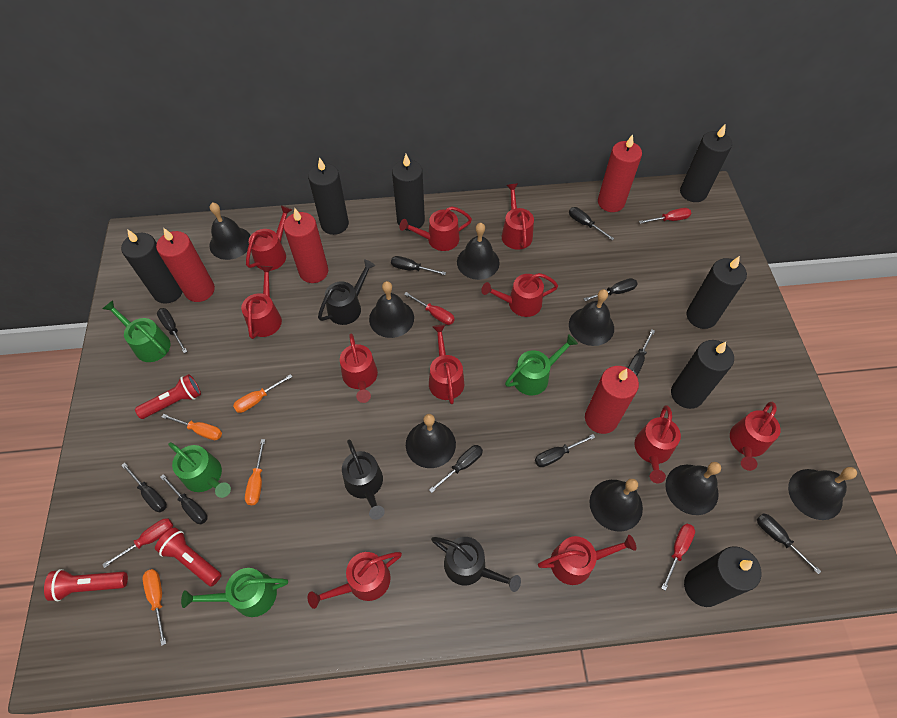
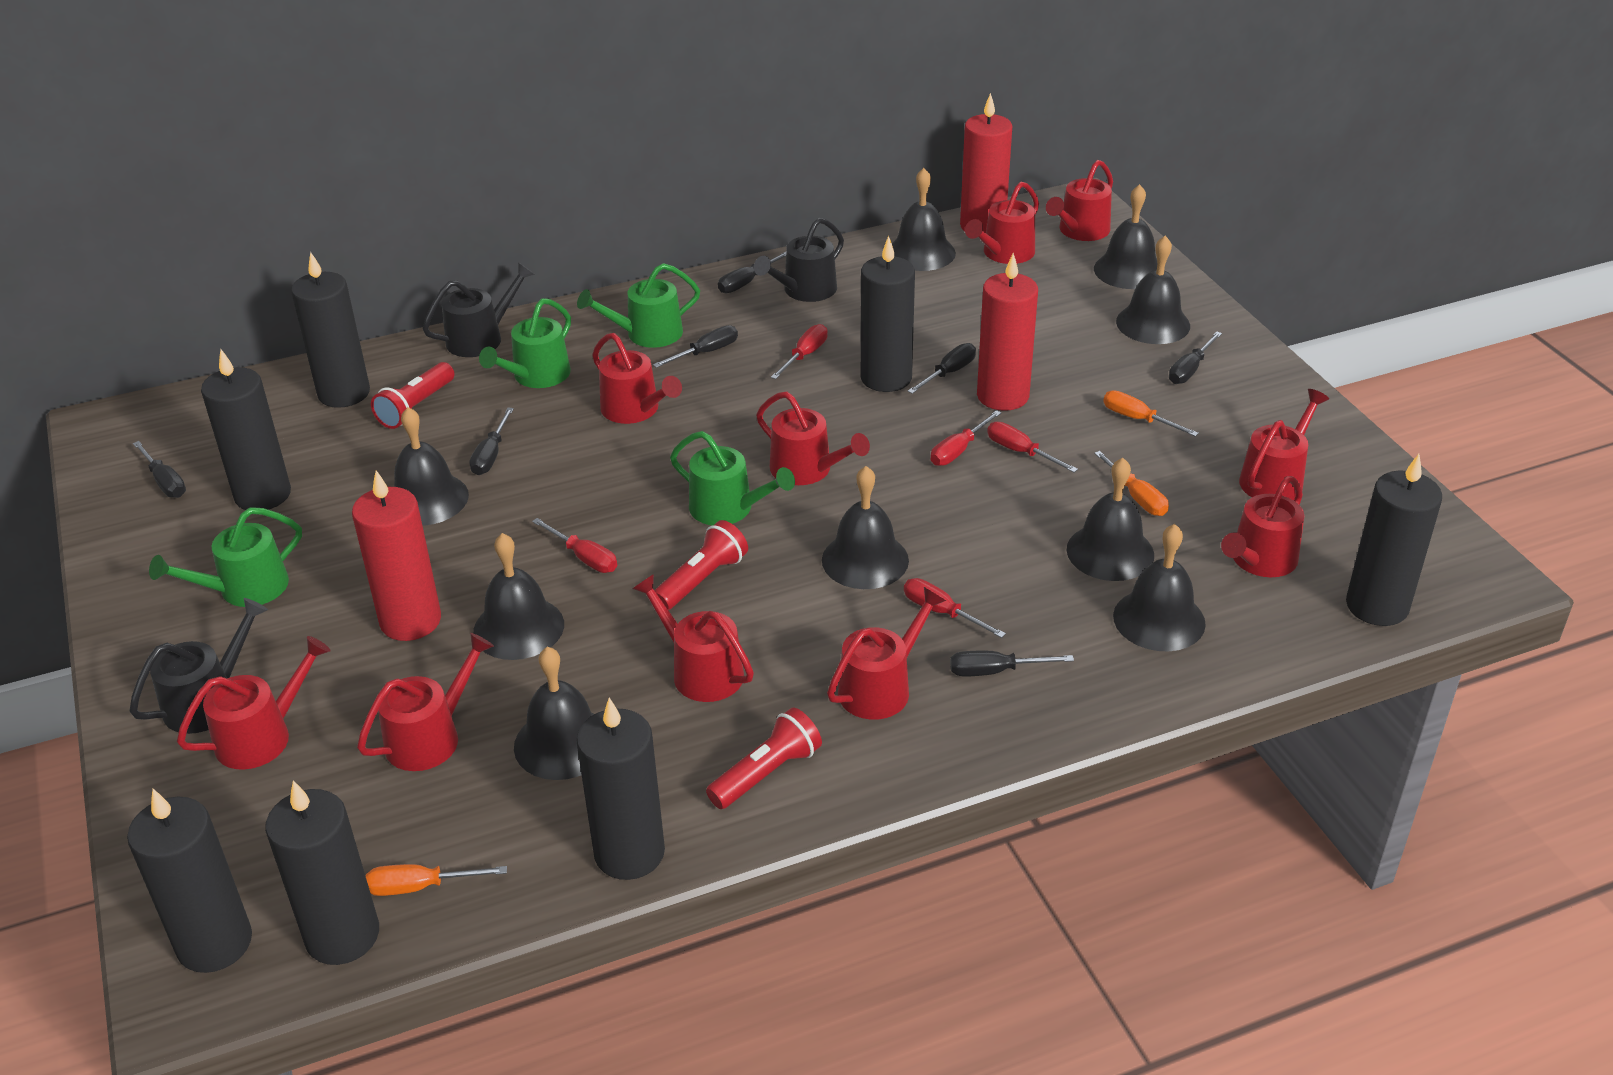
black bell: [209,202,251,260] [369,281,414,338] [406,414,456,468] [457,223,500,280] [569,289,614,346] [590,479,643,532] [665,462,721,515] [788,467,857,520] = 8 -> [394,407,469,526] [473,533,564,660] [514,646,594,780] [822,466,909,589] [892,168,956,271] [1067,458,1154,581] [1094,184,1157,289] [1113,524,1206,651] [1116,236,1190,344] = 9
black screwdriver: [121,463,167,512] [157,308,187,353] [160,474,208,524] [391,256,446,275] [429,445,483,493] [535,434,595,467] [569,207,614,240] [583,278,637,301] [628,329,655,376] [757,513,821,574] = 10 -> [133,441,186,498] [469,407,514,475] [653,325,738,368] [718,252,786,293] [907,343,976,394] [950,651,1074,676] [1169,331,1222,384] = 7
orange screwdriver: [143,569,166,646] [162,414,222,440] [233,374,292,413] [245,439,265,505] = 4 -> [366,864,507,896] [1094,451,1169,516] [1103,390,1199,437] = 3
red candle: [156,228,215,302] [284,208,328,283] [585,366,639,434] [598,134,642,212] = 4 -> [352,470,441,641] [960,93,1012,233] [977,253,1038,411] = 3
red screwdriver: [102,519,173,568] [404,292,455,325] [639,208,691,224] [661,524,695,591] = 4 -> [532,518,617,573] [771,324,828,379] [904,578,1006,638] [931,410,1001,466] [987,422,1078,473] = 5
red watering can: [241,266,282,339] [246,206,292,271] [308,552,402,609] [340,334,378,403] [399,206,472,251] [429,325,464,404] [481,273,558,317] [501,184,534,250] [538,535,636,585] [635,405,681,483] [730,402,781,471] = 11 -> [177,636,331,770] [357,633,494,771] [592,333,682,424] [633,574,754,702] [756,391,870,485] [827,587,946,720] [965,182,1039,264] [1046,160,1113,241] [1221,476,1304,577] [1239,389,1329,500] = 10

